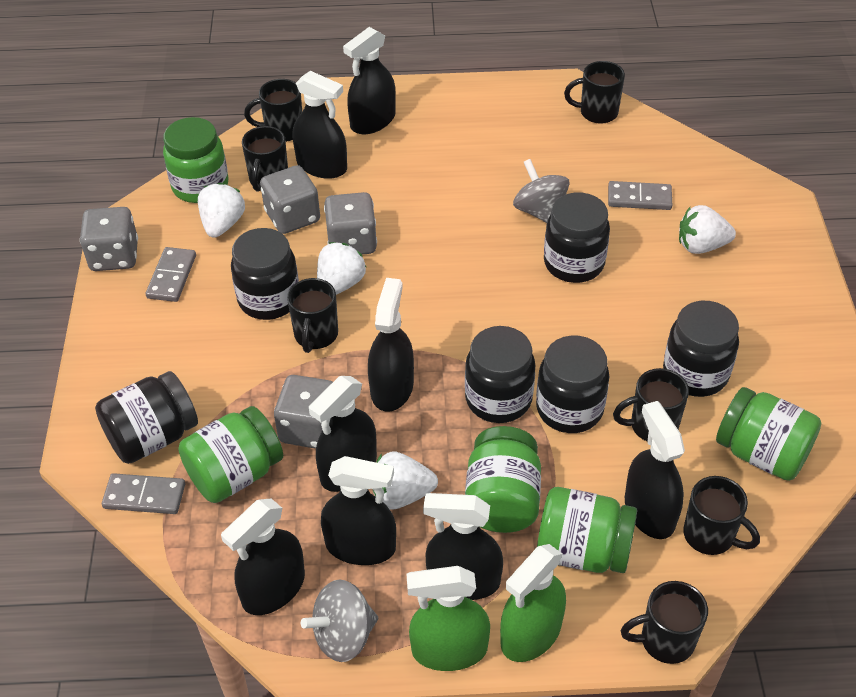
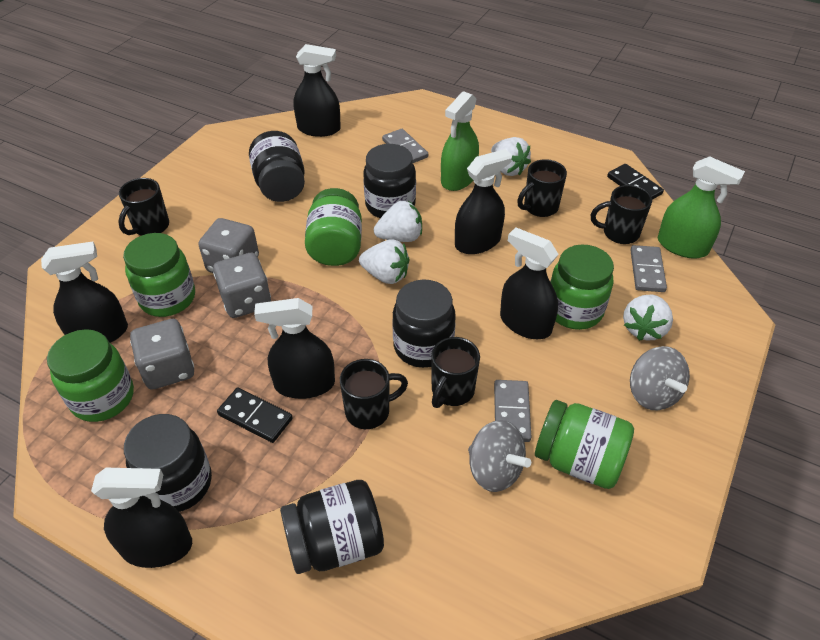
black domino: none = 0 -> [217,387,293,443] [607,164,664,200] = 2
black jar: [95,371,198,464] [231,228,299,320] [465,326,536,423] [536,335,609,433] [544,193,610,283] [663,301,739,397] = 6 -> [124,414,212,512] [249,131,305,202] [280,480,384,574] [363,144,416,218] [392,280,456,368] = 5
black mug: [242,126,288,192] [244,79,302,142] [287,278,338,353] [564,61,625,124] [613,368,689,442] [621,581,708,664] [683,476,760,555] = 7 -> [118,178,169,236] [340,359,408,429] [431,337,480,408] [517,159,567,217] [591,185,652,244] = 5
black spray bottle: [221,498,305,615] [293,71,347,179] [309,376,377,492] [321,456,396,565] [343,27,396,134] [368,278,414,412] [423,493,503,600] [625,401,685,539] = 8 -> [41,242,128,343] [91,468,192,568] [254,298,335,399] [294,44,341,137] [455,149,512,254] [500,227,559,339] = 6
grey dice: [80,207,138,271] [260,165,320,234] [274,375,333,449] [324,192,377,255] = 4 -> [130,319,194,390] [198,218,259,273] [213,253,271,318] = 3

